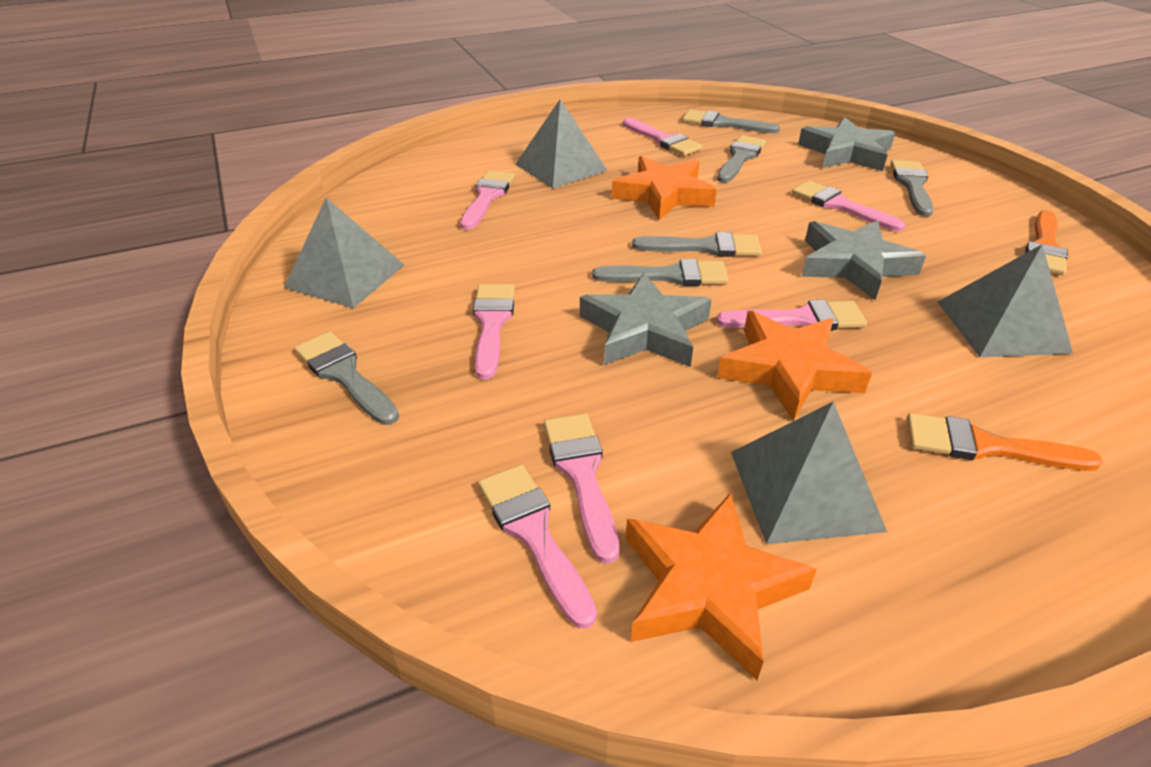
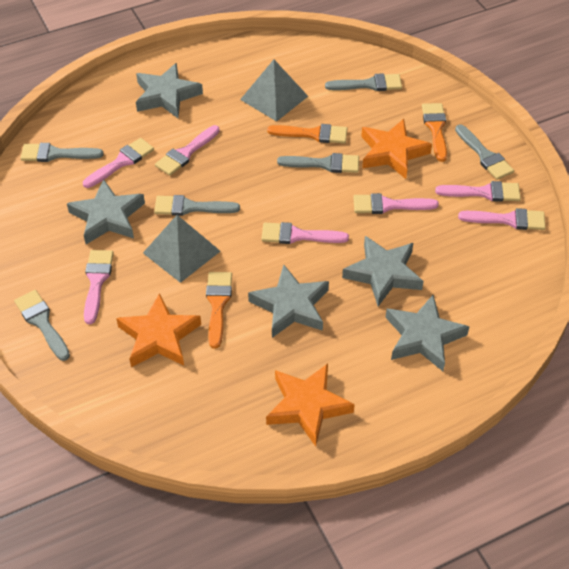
grey pyramid: [284,198,404,308] [515,99,608,188] [731,402,887,544] [938,245,1073,357] = 4 -> [143,215,220,283] [240,59,308,122] = 2
grey star: [580,272,712,367] [798,117,895,171] [801,220,926,300] = 3 -> [67,179,145,244] [136,63,203,118] [248,264,329,338] [342,236,424,306] [385,295,469,371] = 5
orange brush: [907,413,1103,471] [1025,210,1068,275] = 2 -> [206,272,232,348] [267,124,347,144] [422,103,447,162] = 3

